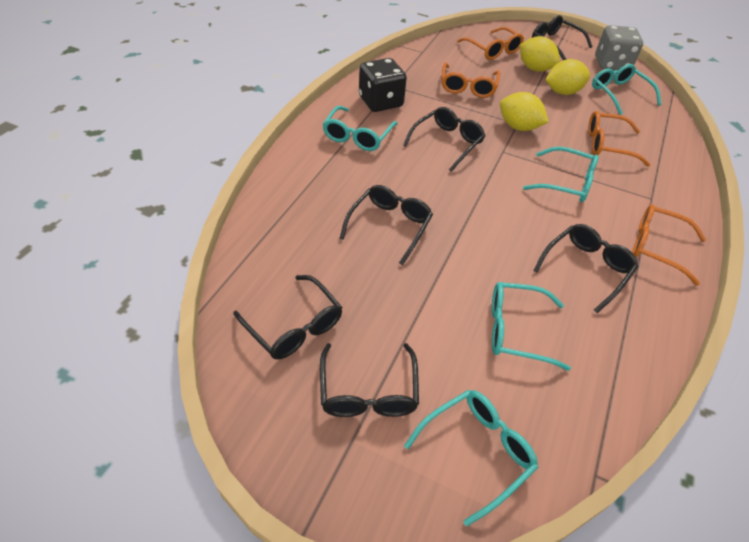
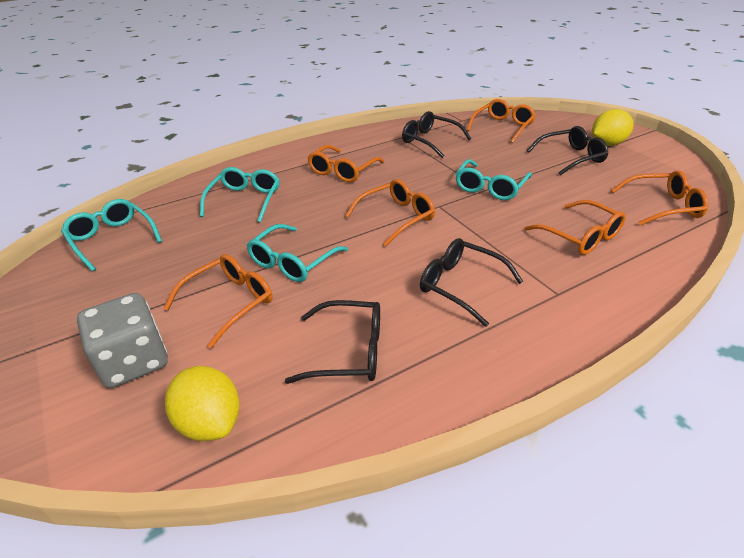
black dice: [359,58,407,112] = 1 -> none = 0
black glasses: [233,275,342,359] [320,343,419,417] [340,185,433,265] [403,107,485,172] [532,15,593,60] [533,224,638,313] = 6 -> [285,300,380,384] [402,111,471,158] [420,238,523,327] [527,126,609,175] = 4
orange glasses: [442,62,500,98] [457,27,524,60] [588,111,650,167] [632,204,706,285] = 4 -> [164,254,273,348] [308,145,384,183] [345,179,435,246] [467,99,536,143] [524,200,626,255] [611,171,709,226] = 6
turquoise glasses: [323,106,397,151] [404,390,538,526] [492,282,571,371] [523,147,598,202] [592,64,662,115] = 5 -> [61,199,162,271] [200,167,280,223] [247,224,348,282] [455,159,532,200] = 4
yellow lemon: [500,92,549,131] [520,36,560,72] [545,59,590,95] = 3 -> [165,366,240,441] [592,109,634,146] = 2

